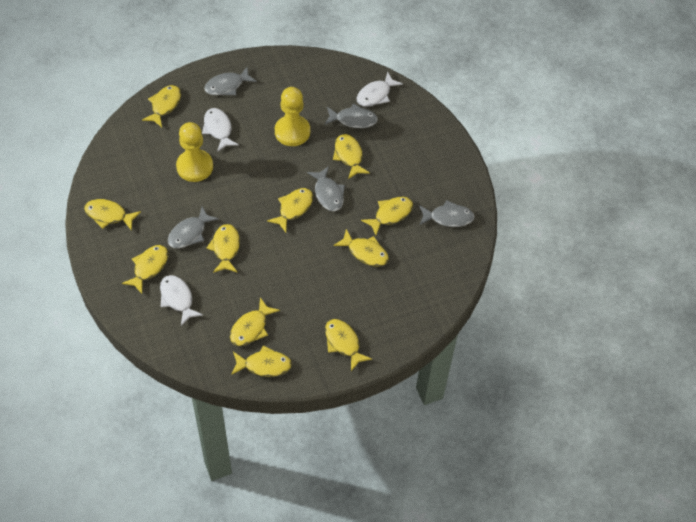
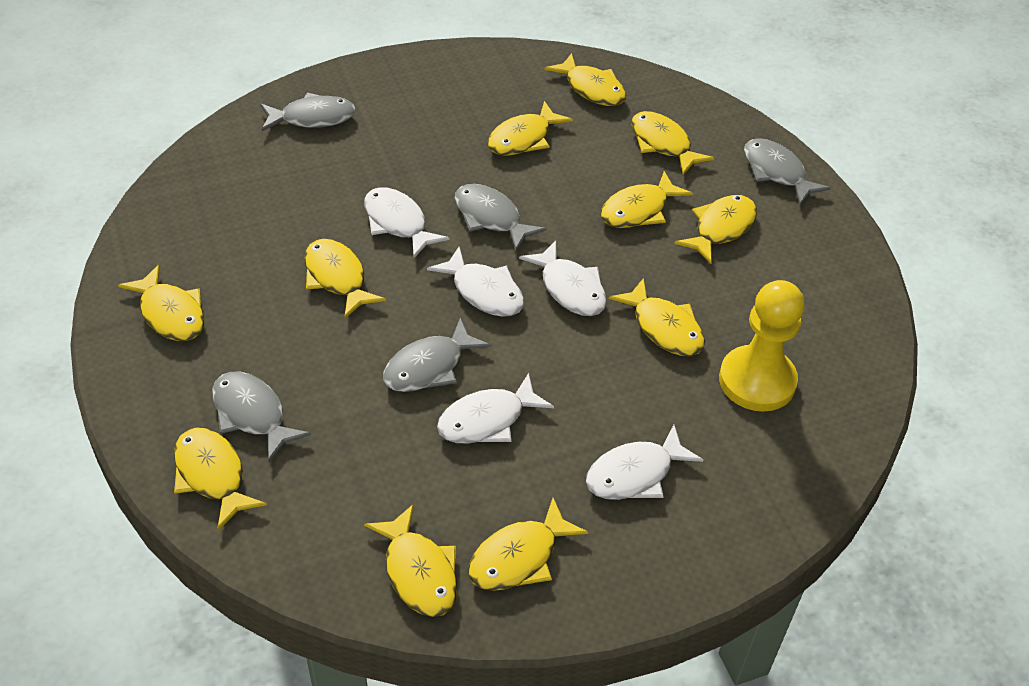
white fish: [160,275,203,326] [202,108,239,152] [357,72,403,107] = 3 -> [364,187,449,258] [427,247,524,317] [437,373,554,444] [519,241,607,316] [586,425,703,500] = 5
yellow pawn: [176,122,213,182] [275,87,310,146] = 2 -> [719,280,805,412] = 1

